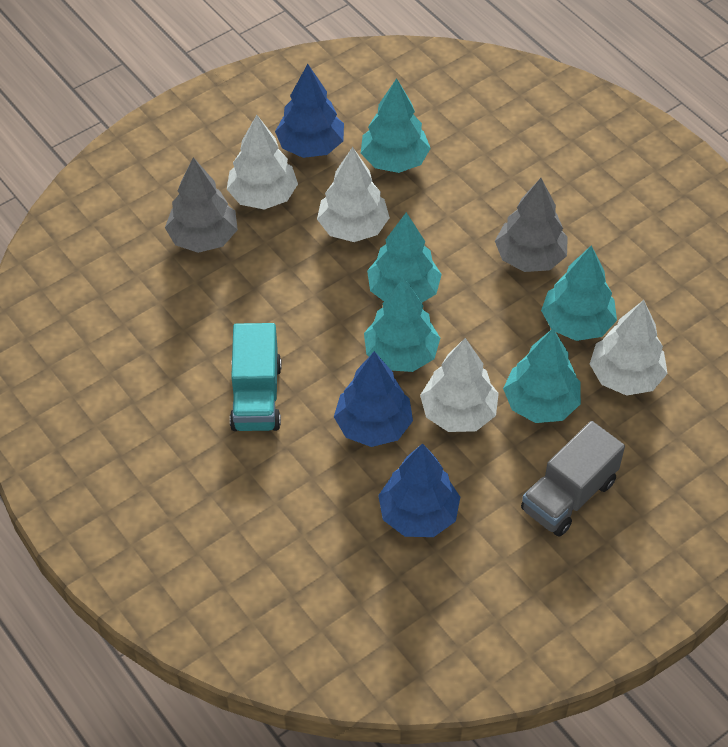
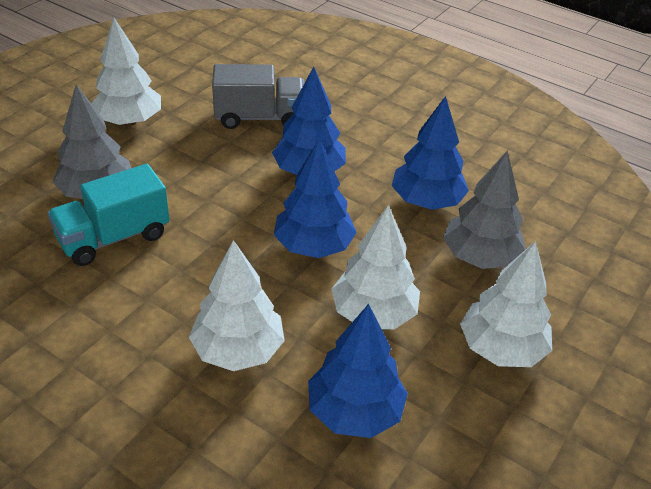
blue tree: [275,64,344,158] [334,351,413,447] [378,443,460,537] = 3 -> [272,67,346,175] [274,138,357,258] [308,304,408,438] [392,96,469,210] = 4
turquoise tree: [361,78,431,173] [364,277,440,372] [367,212,442,303] [503,329,581,423] [541,246,617,341] = 5 -> none = 0

